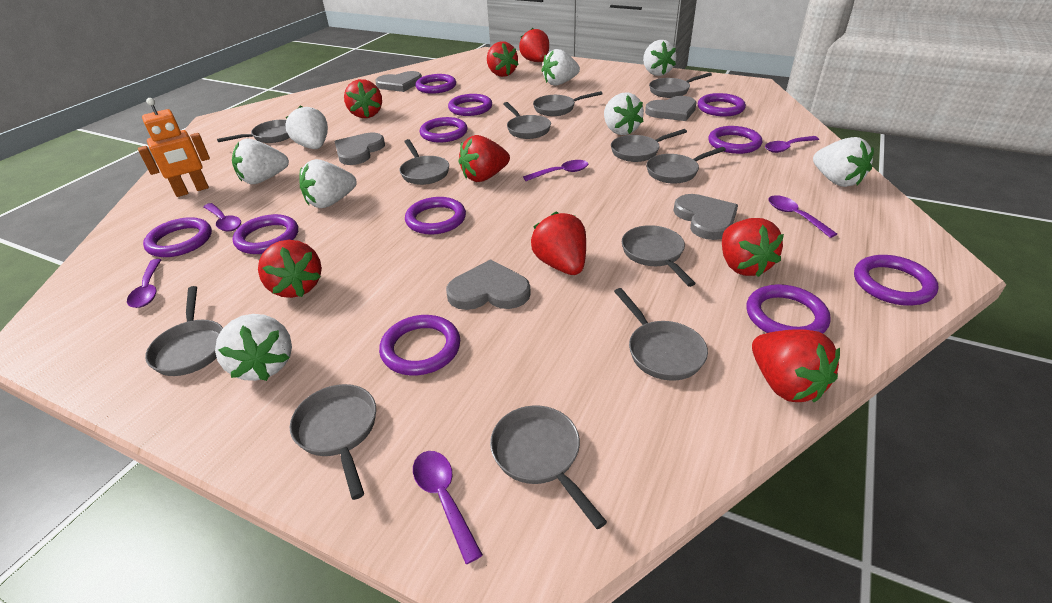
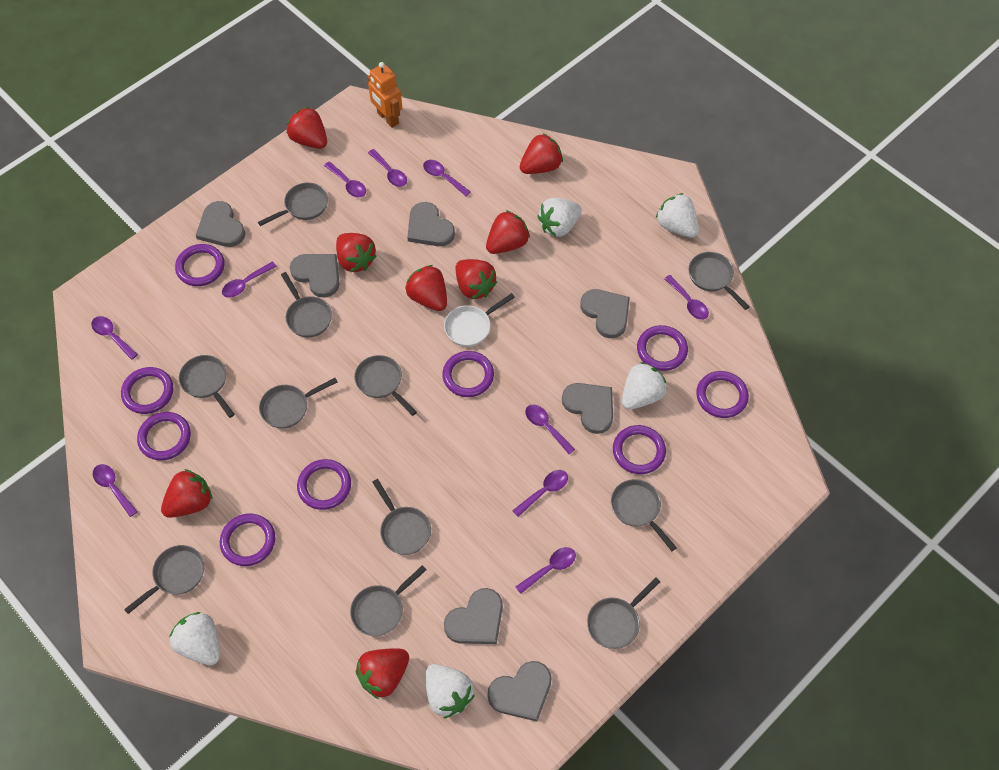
grey heart: [335,133,385,165] [375,71,422,92] [446,259,531,310] [645,96,696,121] [674,194,738,240] = 5 -> [196,201,245,247] [290,254,339,298] [407,202,455,246] [444,588,503,644] [487,661,552,721] [562,383,613,434] [580,289,630,338] = 7
grey pan: [145,286,223,376] [217,119,290,143] [290,384,376,500] [399,139,449,185] [490,405,607,529] [504,102,551,139] [533,91,603,116] [611,129,687,162] [614,288,708,381] [622,225,696,287] [646,147,726,184] [649,73,712,98] = 12 -> [124,545,204,614] [179,355,235,418] [258,183,328,226] [259,378,338,429] [281,272,332,337] [350,565,427,636] [354,355,417,416] [372,479,431,555] [587,577,660,649] [611,479,677,551] [689,252,749,310] = 11
purple ring: [143,217,212,257] [233,214,298,254] [379,315,460,376] [405,197,466,235] [415,74,456,94] [420,117,468,143] [448,94,492,116] [698,93,746,116] [708,126,762,154] [746,284,830,333] [854,255,938,306] = 11 -> [121,367,173,414] [137,412,191,461] [175,244,225,286] [220,514,275,566] [297,459,351,510] [442,351,494,397] [613,425,666,474] [637,325,688,371] [696,371,749,418] = 9
purple spoon: [127,259,162,308] [203,203,241,231] [413,451,483,564] [523,160,588,181] [765,136,819,153] [768,195,837,238] = 6 -> [91,316,138,360] [93,464,138,517] [222,261,277,298] [324,161,366,197] [368,149,407,187] [423,160,471,196] [512,470,568,517] [515,547,576,594] [525,405,575,454] [664,275,709,320] = 10
white pan: none = 0 -> [444,293,515,347] = 1
white strawberry: [215,314,292,381] [232,139,289,184] [286,106,328,149] [299,159,357,208] [541,49,580,86] [604,93,644,135] [643,40,676,76] [813,137,874,187] = 8 -> [169,612,220,665] [425,664,475,719] [538,198,582,237] [622,362,667,410] [656,193,699,238] = 5

